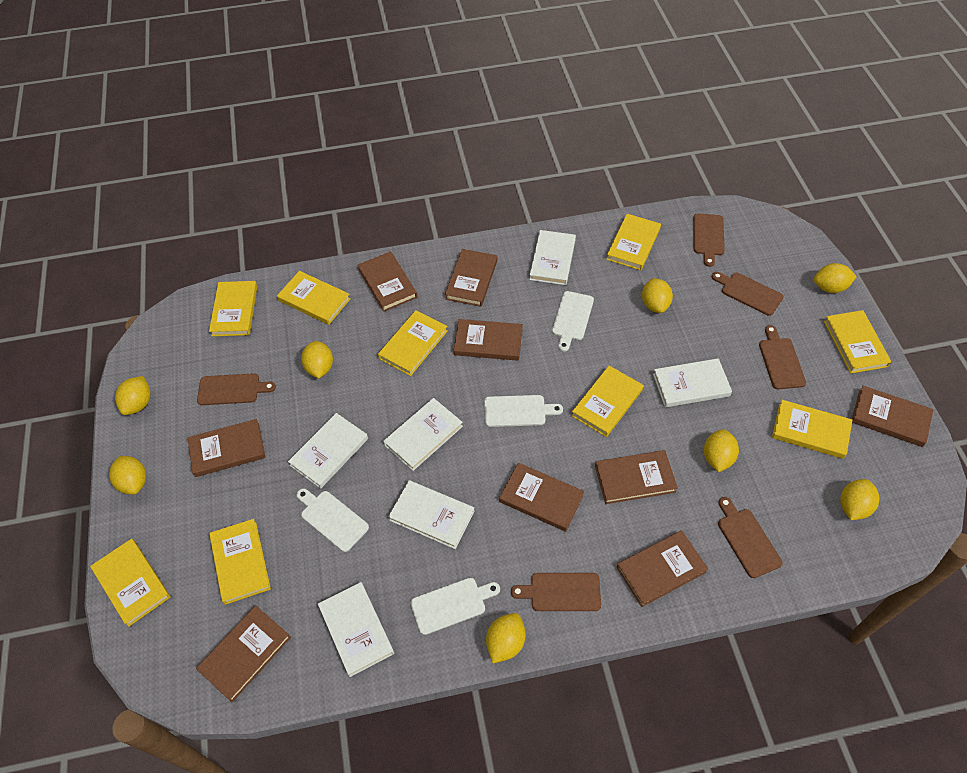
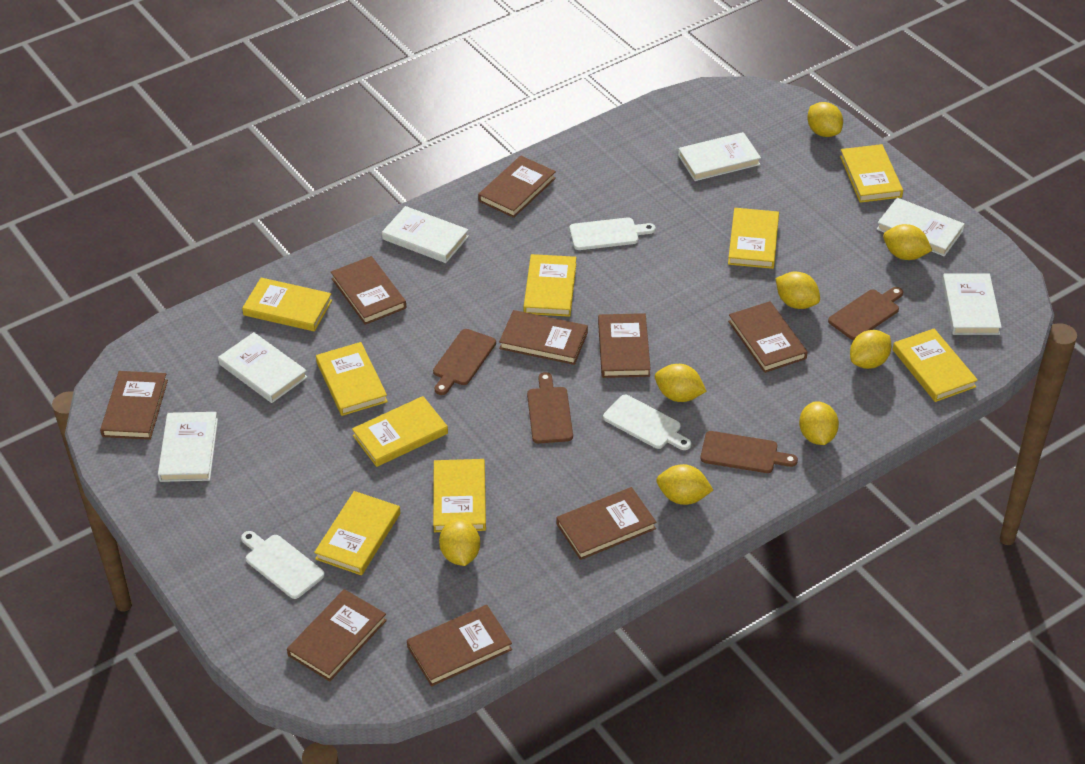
brown cutting board: [197,373,276,405] [511,573,601,611] [693,213,725,267] [712,272,784,316] [718,497,783,578] [759,325,806,389] = 6 -> [433,329,496,395] [527,372,573,444] [700,431,798,473] [828,287,903,340] = 4
white cutting board: [296,488,369,552] [411,578,500,635] [484,395,563,427] [552,291,594,351] = 4 -> [241,531,325,599] [569,217,656,250] [603,395,691,450] = 3

